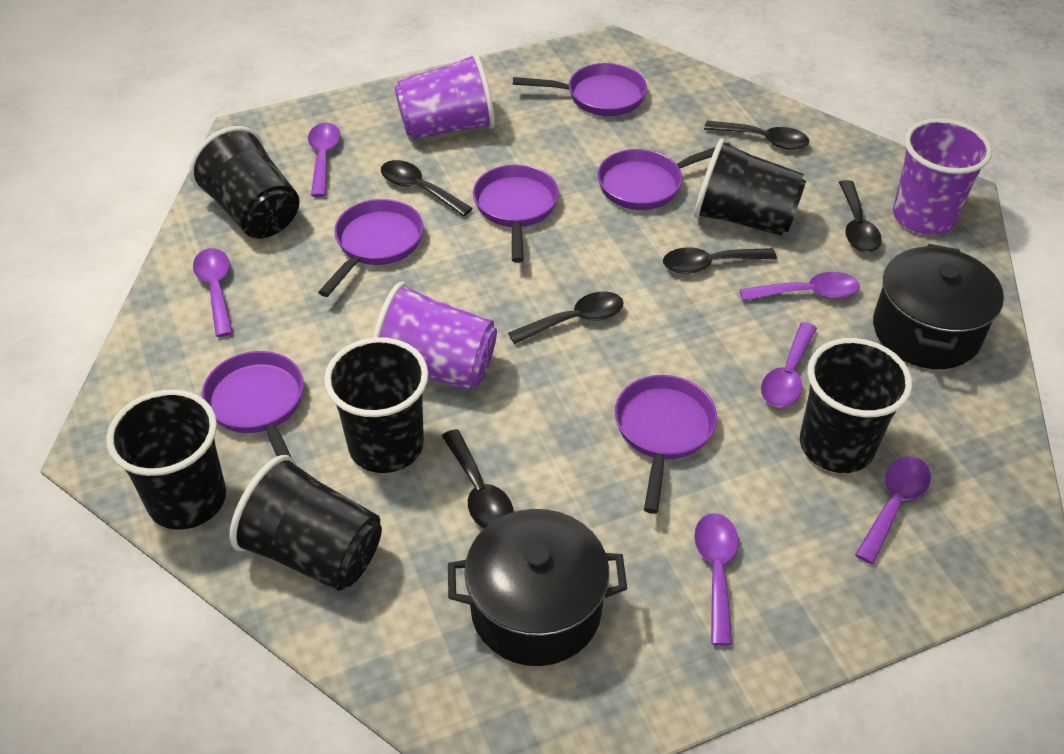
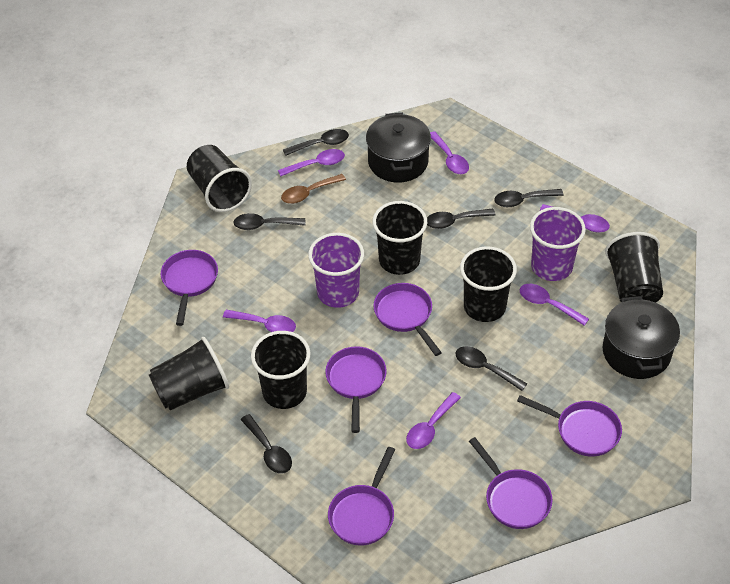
brown spoon: none = 0 -> [281,174,346,204] = 1
purple cup: [373,282,497,390] [395,52,495,139] [893,118,992,235] = 3 -> [308,233,364,308] [530,207,586,281] = 2

